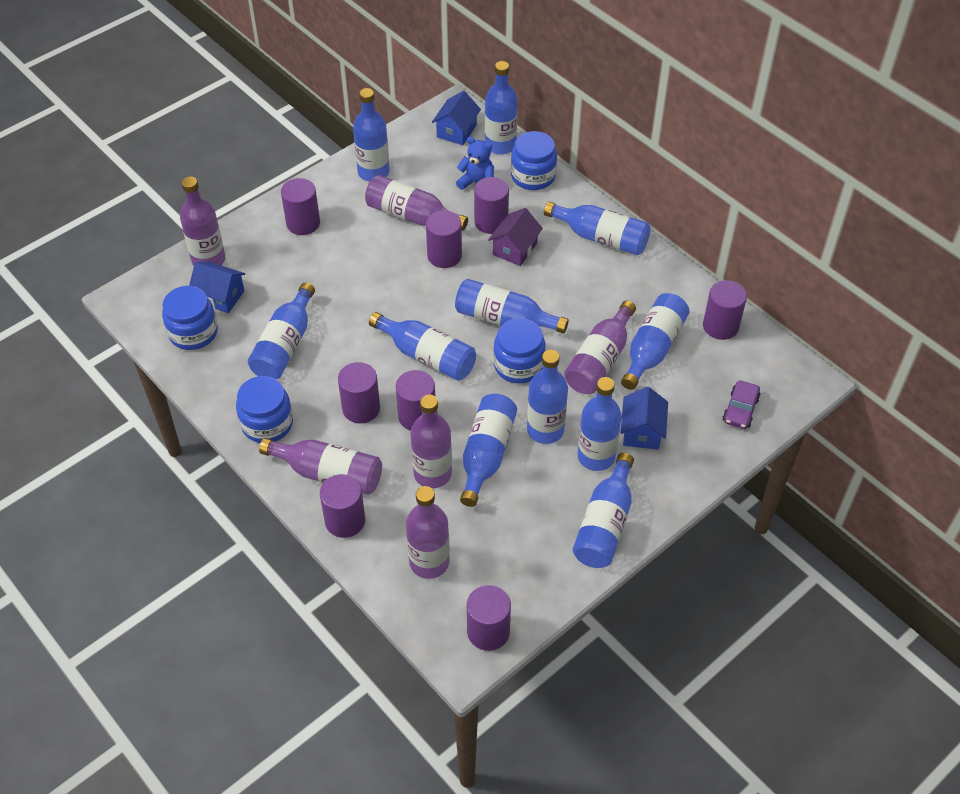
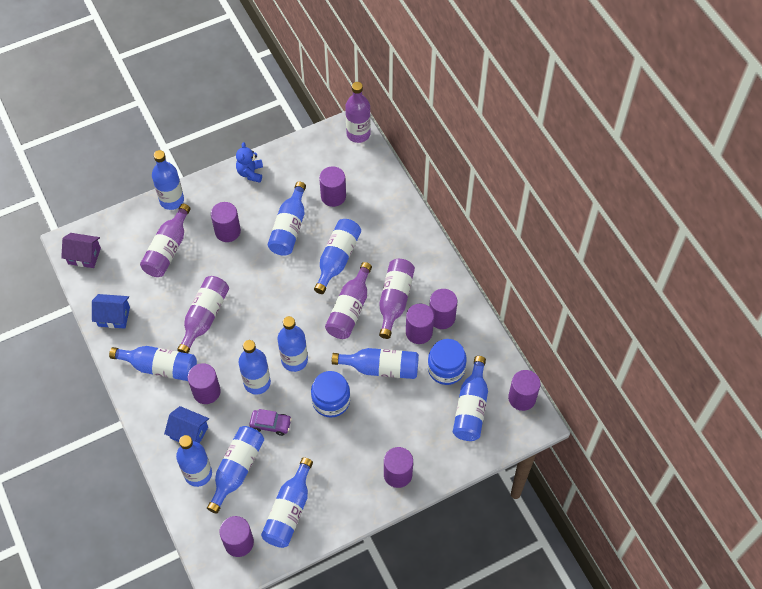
blue house: [189,262,245,313] [432,91,481,145] [620,387,668,450] = 3 -> [92,294,130,329] [164,406,209,443] = 2
blue jar: [162,286,218,350] [236,376,293,443] [493,318,546,383] [511,131,557,190] = 4 -> [311,371,350,417] [428,339,467,385] = 2
purple bottle: [180,177,225,266] [259,438,382,495] [365,175,468,231] [406,486,450,579] [411,395,452,488] [564,300,636,394] = 6 -> [140,204,191,277] [177,276,229,353] [325,262,372,339] [345,82,371,143] [379,259,415,339] = 5

